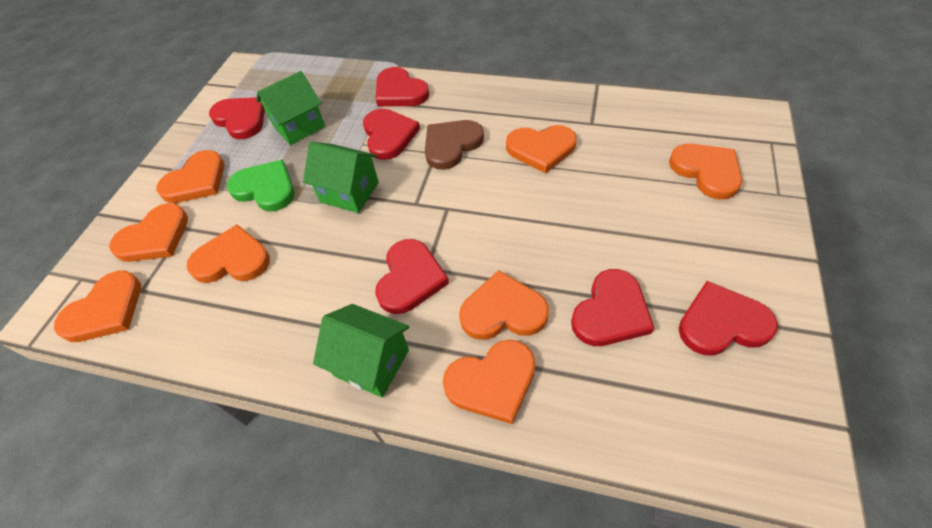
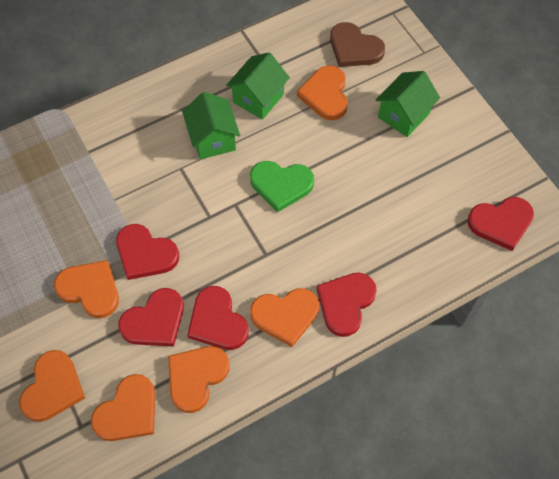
orange heart: [54,271,141,342] [109,203,188,262] [156,150,225,203] [187,225,270,283] [443,340,535,424] [459,270,549,340] [506,125,577,173] [669,144,742,200] = 8 -> [19,350,85,422] [54,260,119,318] [91,374,155,441] [168,346,230,413] [250,288,319,347] [297,65,348,120] = 6
red heart: [209,97,265,139] [363,109,420,160] [375,239,449,314] [376,67,429,106] [571,269,654,346] [679,281,778,356] = 6 -> [116,224,179,280] [119,288,184,347] [188,286,249,350] [317,273,377,337] [467,197,534,251] = 5

